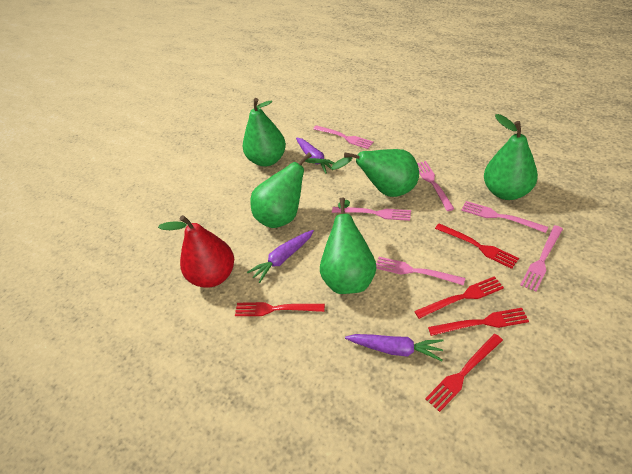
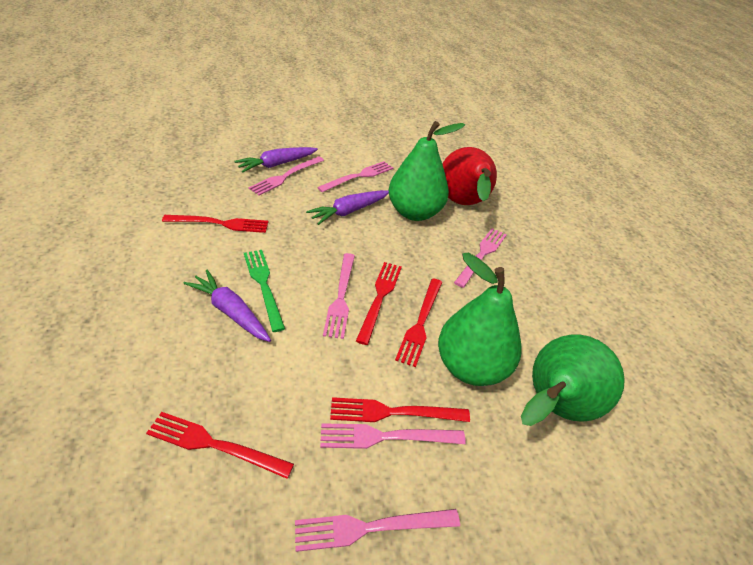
green fork: none = 0 -> [244,250,285,332] = 1
green pear: [243,98,286,167] [251,152,325,228] [320,198,377,294] [331,149,419,197] [484,114,538,200] = 5 -> [389,121,465,221] [438,253,522,386] [521,335,625,426] = 3

